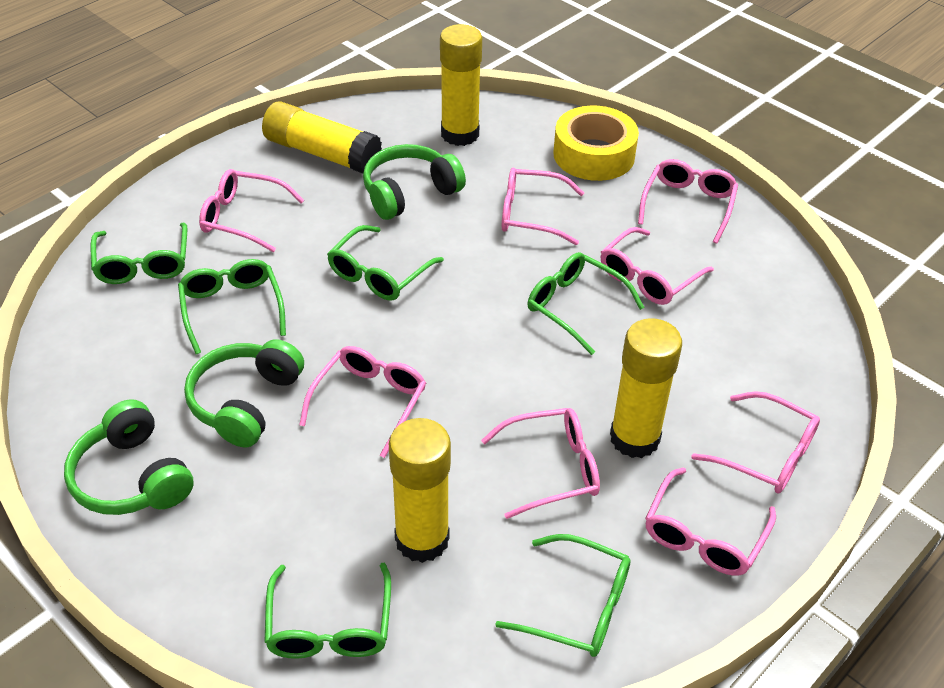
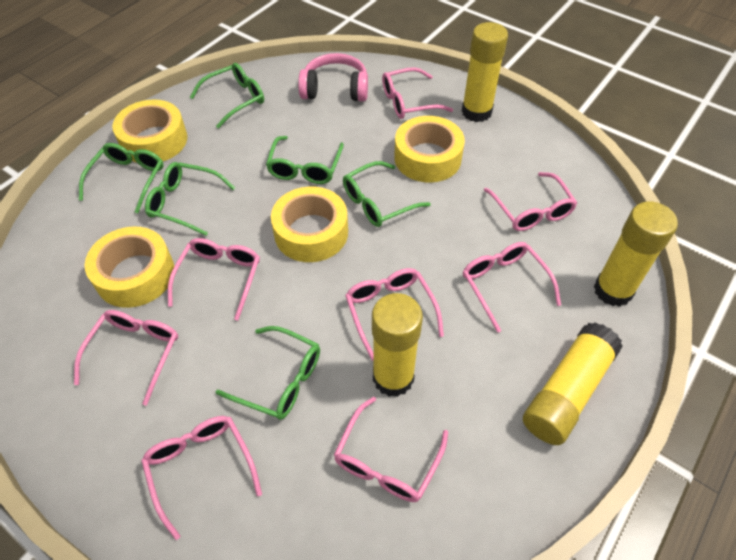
green headphones: [64,399,194,515] [184,339,304,447] [363,144,466,220] = 3 -> none = 0
pink headphones: none = 0 -> [298,53,368,102] = 1
yellow tape: [554,106,639,181] = 1 -> [85,227,174,308] [112,99,187,163] [271,187,348,262] [394,116,465,182] = 4

